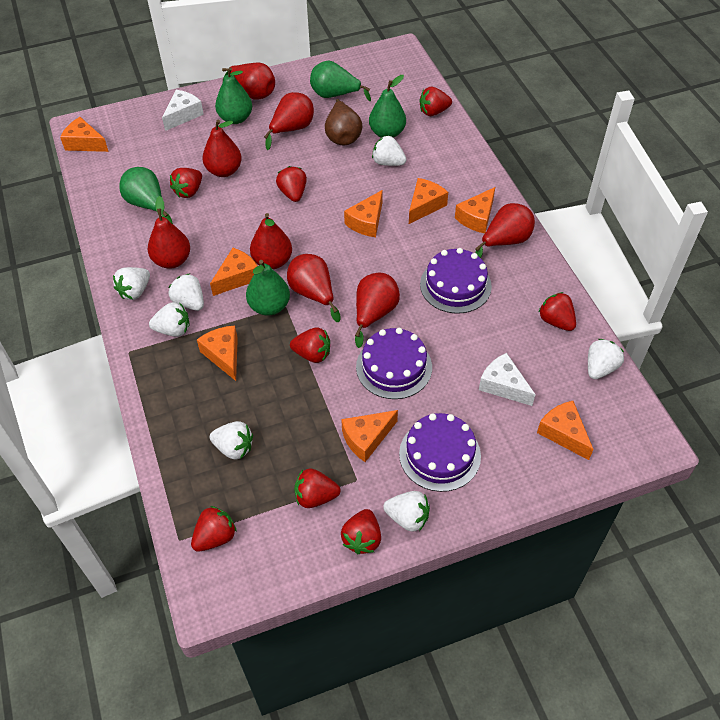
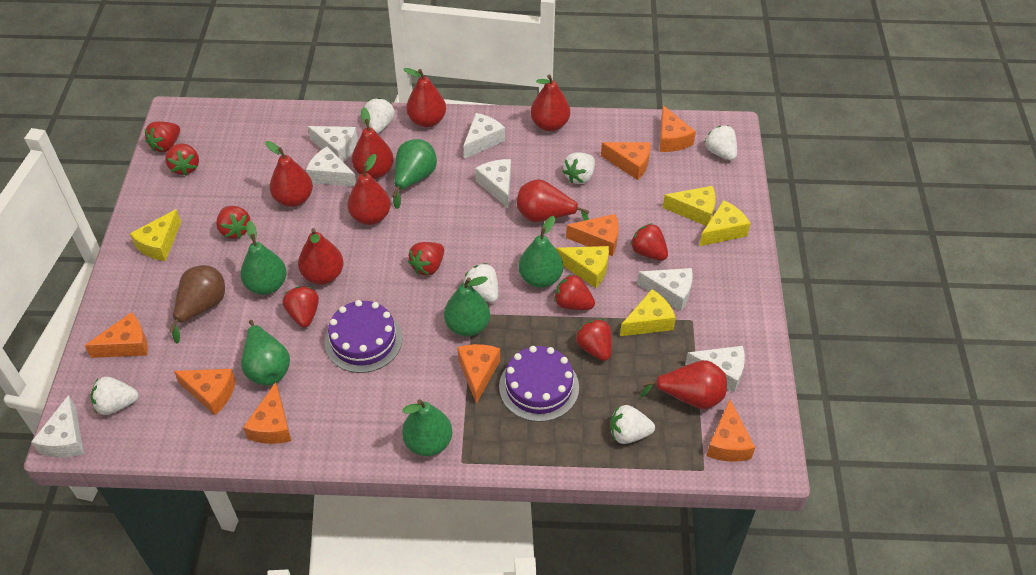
green pear: [119,167,173,224] [215,67,252,124] [246,260,290,316] [310,61,371,101] [369,75,406,138] = 5 -> [240,221,287,295] [241,320,290,385] [393,139,437,209] [402,399,452,456] [444,276,490,336] [518,216,563,288] = 6
purple cake: [356,328,432,399] [399,413,481,492] [420,248,492,313] = 3 -> [324,300,403,373] [499,346,579,422] = 2
white cheese: [162,90,204,131] [479,353,536,406] = 2 -> [31,395,84,457] [306,146,356,187] [308,126,358,162] [464,113,505,159] [475,159,511,208] [637,268,693,311] [685,346,745,392] = 7
white strawberry: [113,267,150,300] [149,302,190,337] [169,273,204,311] [210,421,253,460] [372,136,406,166] [383,491,430,531] [588,339,624,379] = 7 -> [91,377,139,415] [364,98,395,134] [463,263,498,303] [562,153,595,184] [610,405,655,444] [704,125,737,160] = 6
yellow cheese: none = 0 -> [130,209,181,261] [556,246,609,288] [620,289,676,336] [663,186,716,226] [699,200,751,246] = 5

